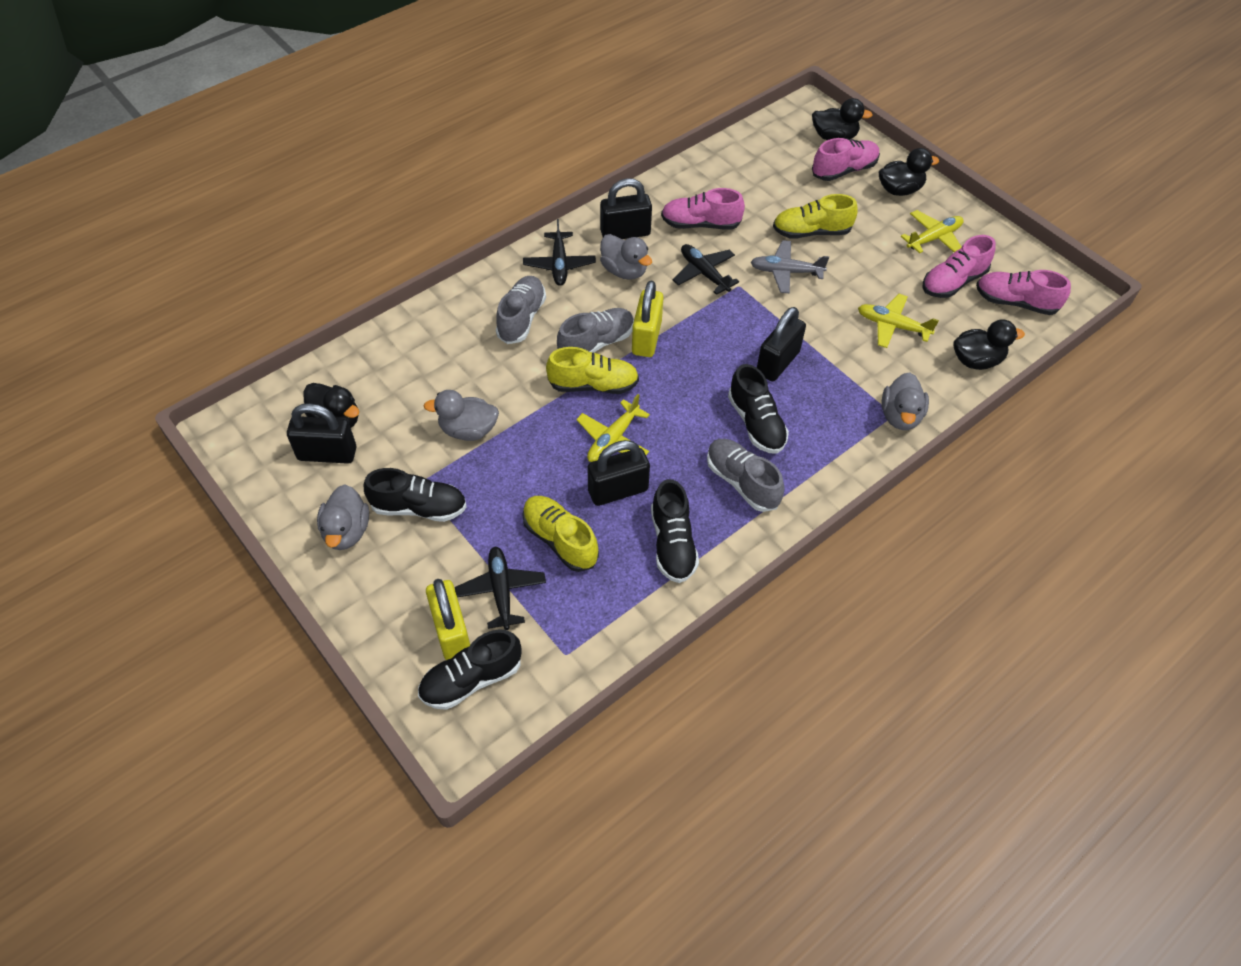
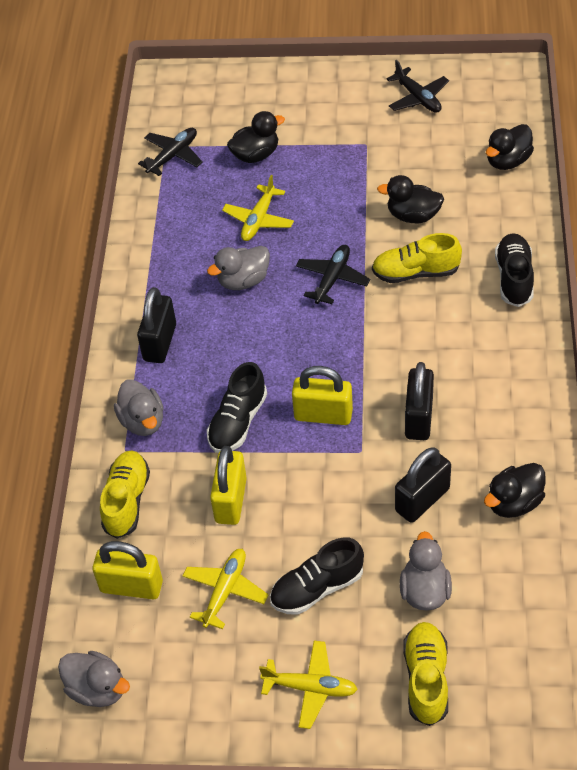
black padlock: [287,403,356,464] [587,440,650,506] [600,178,652,239] [757,307,806,381] = 4 -> [137,287,176,363] [395,447,451,523] [405,362,434,440] = 3
black shoe: [364,468,467,522] [418,629,521,710] [651,479,699,583] [728,364,789,454] = 4 -> [207,362,267,453] [270,537,364,615] [495,233,534,307] = 3
grey plane: [750,240,829,293] = 1 -> none = 0
grey shoe: [496,276,546,344] [557,308,634,353] [707,439,784,512] = 3 -> none = 0
pink shoe: [661,188,745,230] [812,138,880,181] [923,235,996,298] [976,270,1071,315] = 4 -> none = 0
yellow padlock: [426,579,470,660] [632,280,663,357] = 2 -> [92,541,163,599] [210,446,247,525] [292,366,353,425] = 3

